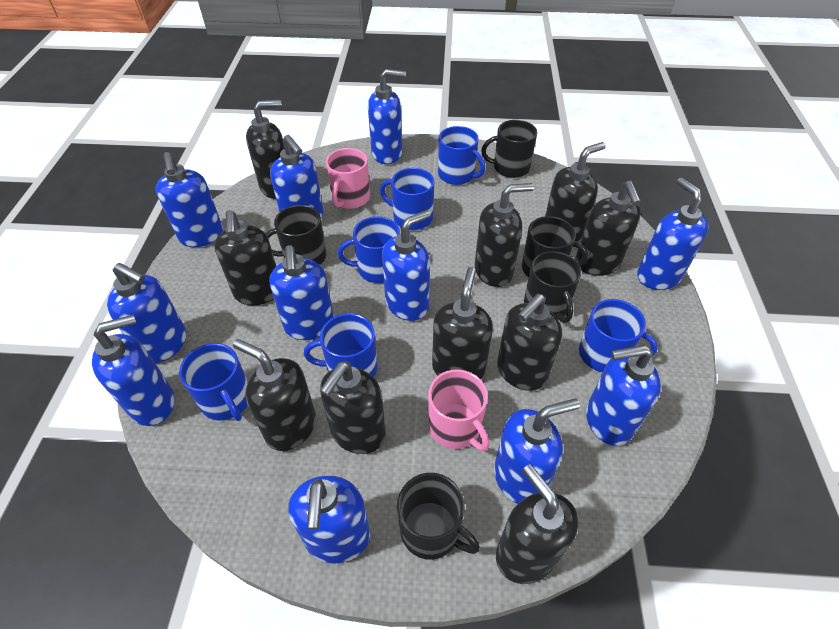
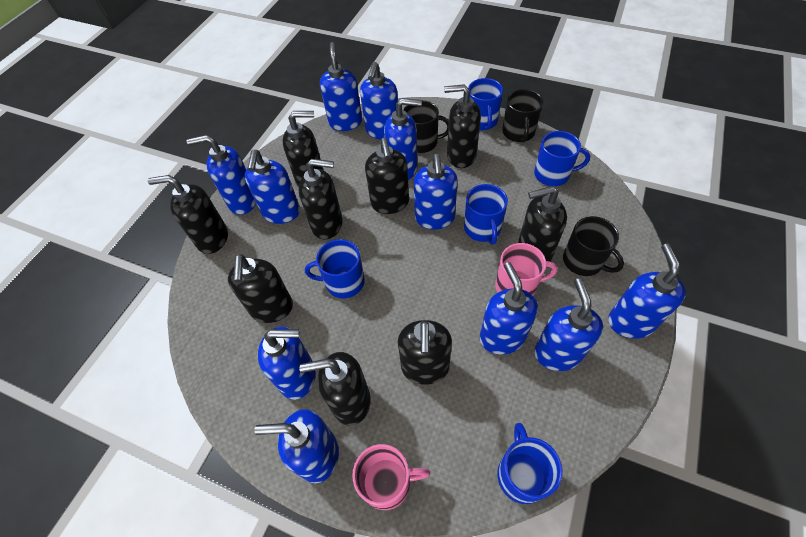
black mug: [266,205,326,265] [397,473,480,560] [481,120,537,178] [522,216,588,277] [524,251,581,323] = 5 -> [404,100,449,153] [502,89,543,142] [563,216,624,276] = 3
black soap dispenser: [214,210,276,306] [233,339,316,451] [246,100,284,199] [320,361,386,454] [432,267,493,379] [474,183,534,287] [496,464,578,584] [497,294,562,391] [545,142,606,247] [575,181,641,276] = 10 -> [148,175,228,254] [228,254,293,323] [282,111,323,188] [298,159,343,240] [299,352,370,425] [365,138,409,214] [398,320,452,385] [444,84,481,168] [518,186,567,262] = 9
blue mug: [179,343,248,421] [304,313,377,377] [338,216,400,283] [380,168,434,230] [438,126,485,185] [579,299,658,372] = 6 -> [305,239,365,298] [464,184,508,244] [468,78,503,130] [497,423,563,504] [534,131,590,186] = 5

